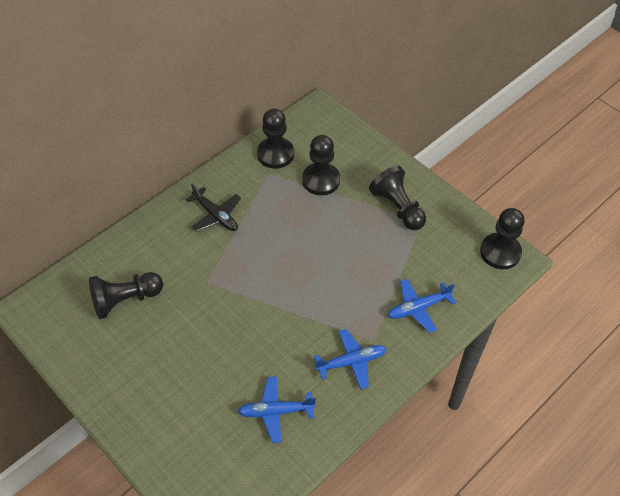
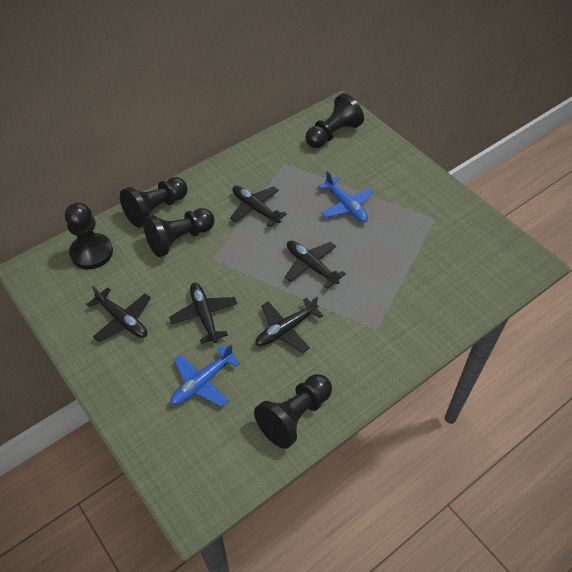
black plane: [186,184,241,232] = 1 -> [87,286,151,342] [169,283,237,344] [230,186,287,227] [255,296,324,353] [285,241,346,289] = 5
blue plane: [238,376,316,443] [314,329,387,390] [388,279,456,333] = 3 -> [170,344,240,407] [318,171,374,222] = 2

